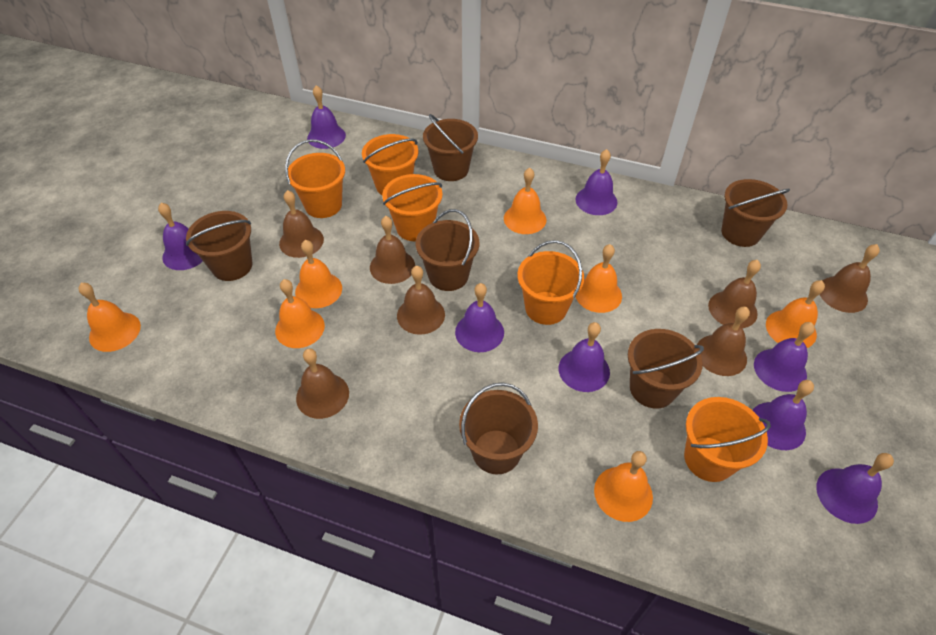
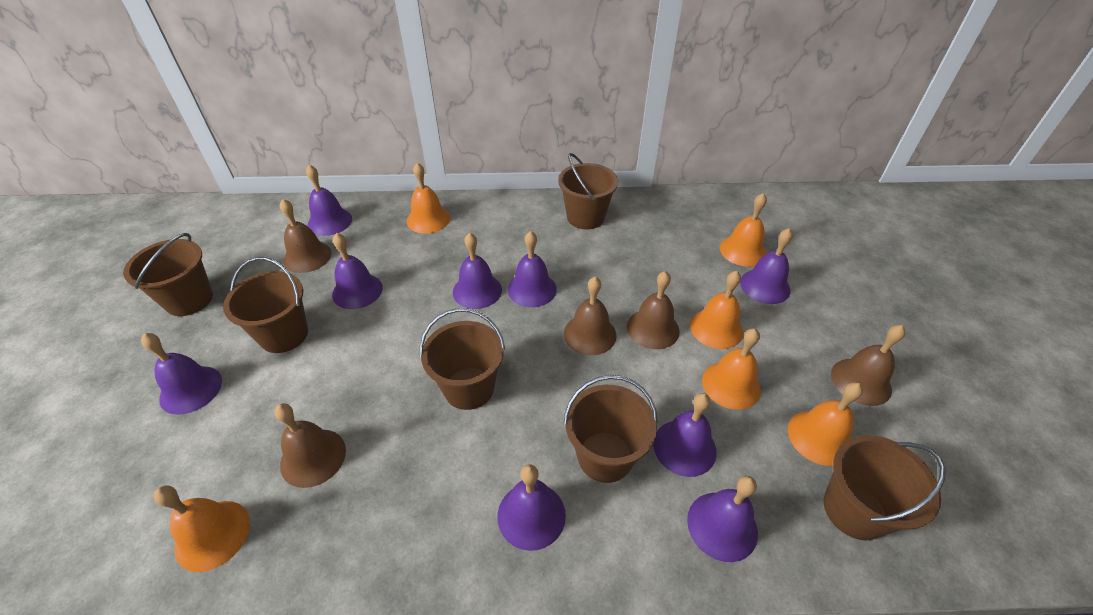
brown bell: [279,190,324,258] [296,349,349,419] [370,216,415,284] [397,266,445,335] [697,307,750,376] [708,260,761,328] [820,244,880,313] = 7 -> [274,403,346,488] [280,199,332,273] [564,277,617,355] [627,271,680,349] [831,325,906,406] = 5
orange bell: [78,283,141,352] [275,279,325,348] [295,240,342,308] [504,168,546,234] [576,244,622,313] [594,451,653,522] [766,280,825,348] = 7 -> [153,485,250,572] [407,163,450,234] [690,271,744,349] [702,328,761,410] [720,193,767,267] [788,382,863,466] = 6
orange bucket: [285,139,345,218] [362,134,418,195] [382,174,443,241] [517,240,584,325] [684,397,771,482] = 5 -> none = 0
purple bell: [158,203,203,270] [307,85,346,149] [455,283,504,352] [559,322,610,392] [575,149,618,215] [752,380,814,450] [754,322,815,392] [816,453,894,524] = 8 -> [141,333,222,415] [306,165,352,236] [332,233,383,309] [453,233,502,309] [497,464,566,551] [508,231,557,307] [653,393,717,477] [687,476,758,562] [740,228,793,304] = 9

